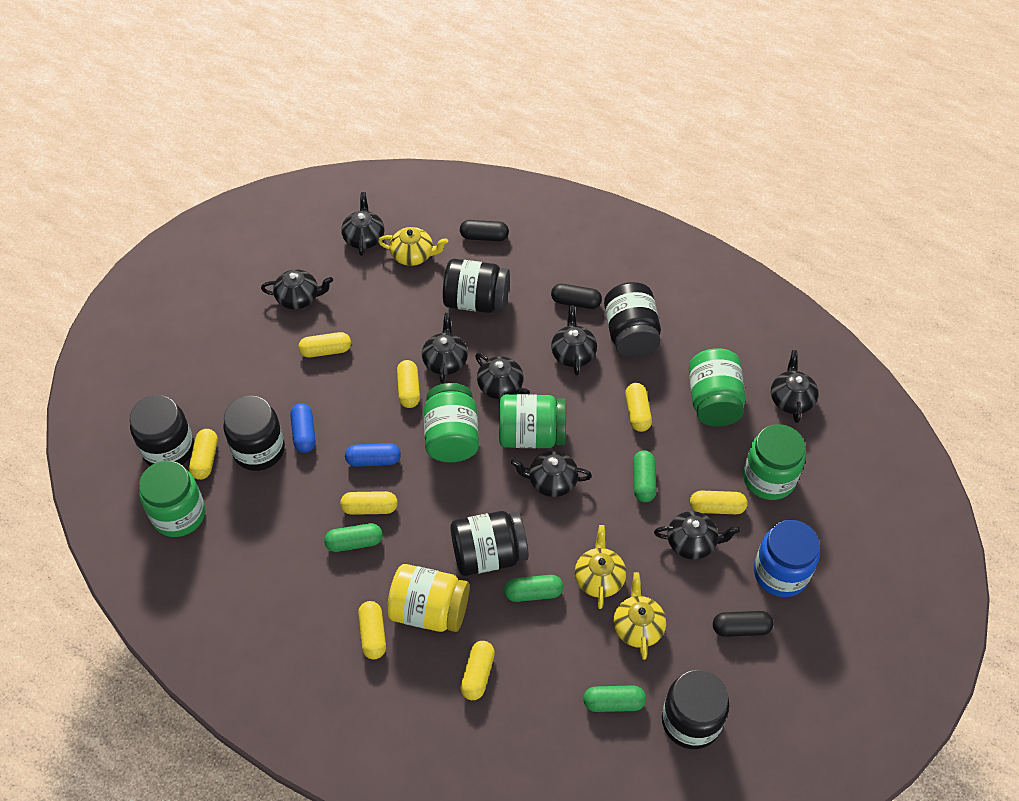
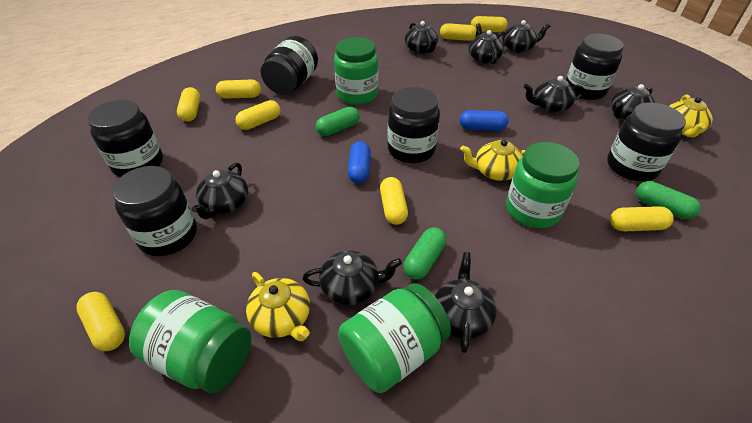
black capsule: [460,220,509,241] [551,284,602,309] [713,611,774,637] = 3 -> none = 0
blue jar: [754,520,820,597] = 1 -> none = 0
green capsule: [324,523,382,552] [504,575,563,602] [583,685,646,712] [633,450,657,502] = 4 -> [316,107,360,136] [403,227,446,280] [636,181,701,219] = 3
green jar: [139,461,205,537] [424,383,479,462] [499,394,566,448] [689,348,746,426] [743,424,806,500] = 5 -> [129,290,251,393] [334,37,378,105] [338,283,451,393] [506,142,580,228] = 4
yellow jar: [387,564,470,632] = 1 -> none = 0

